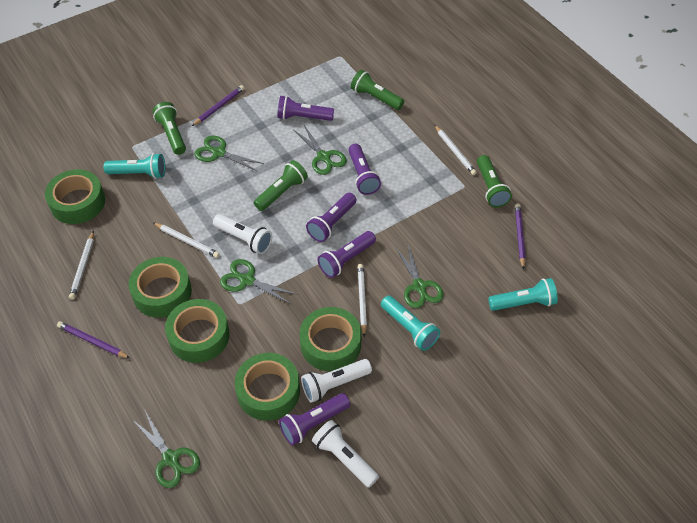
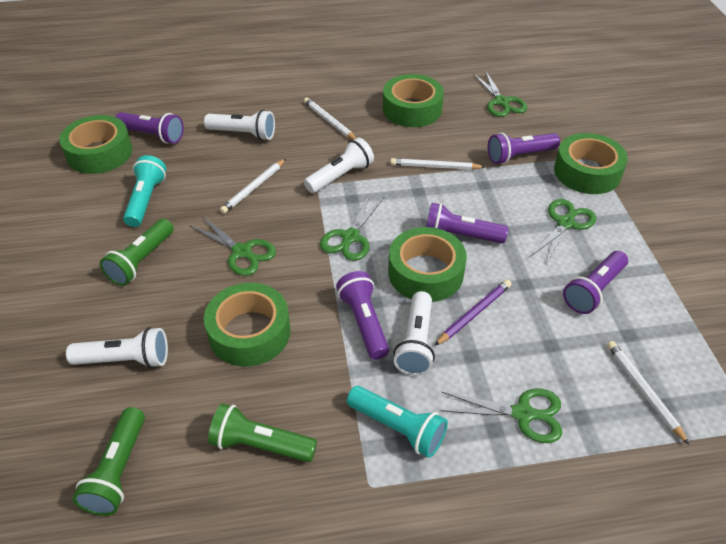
green flashlight: [152,102,186,155] [254,160,308,211] [351,70,404,110] [477,155,512,208] = 4 -> [73,407,145,516] [100,219,174,286] [208,403,317,462] = 3
purple pencil: [57,321,130,358] [192,85,244,126] [515,203,526,270] = 3 -> [434,280,512,346] = 1
turquoise flashlight: [103,153,165,179] [381,296,440,351] [488,278,558,311] = 3 -> [123,155,166,227] [347,386,448,458] = 2
white flashlight: [213,214,272,254] [301,359,372,403] [312,420,379,488] = 3 -> [66,327,168,368] [204,110,275,141] [304,138,374,193] [393,291,435,376] = 4

